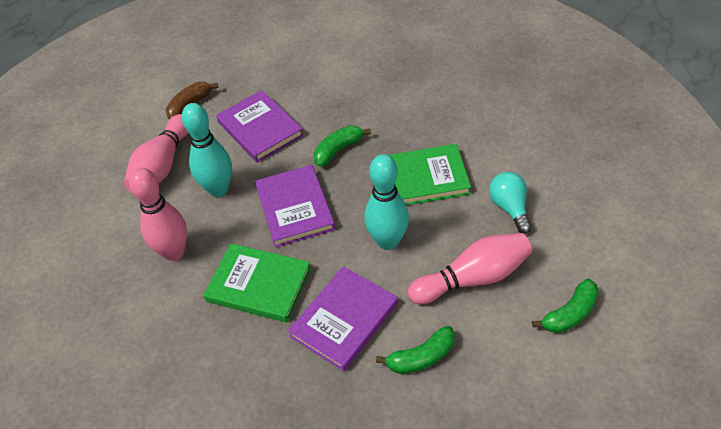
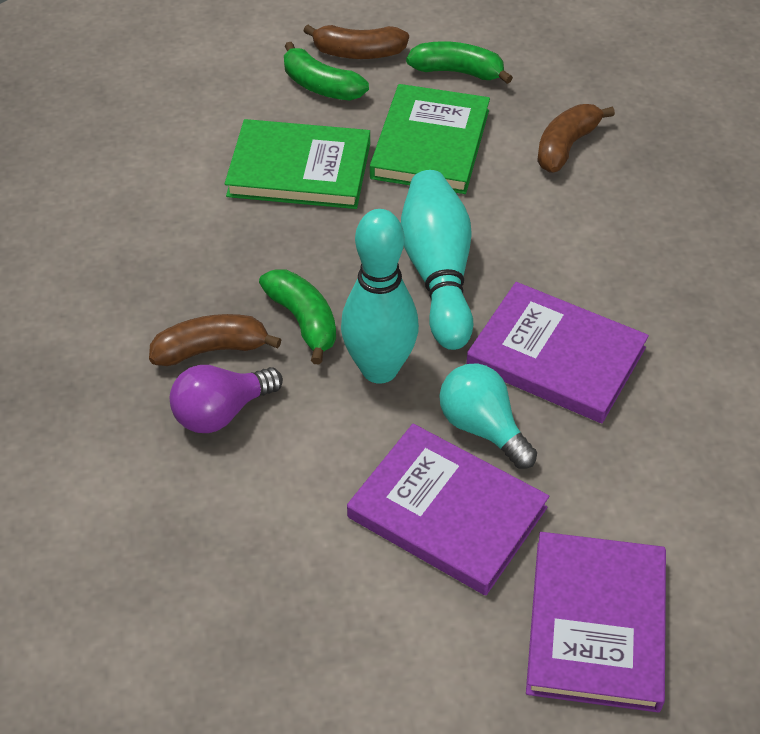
brown banana: [166,82,219,119] = 1 -> [149,314,282,366] [304,25,409,59] [537,104,615,173] = 3
pink bowling pin: [124,114,189,193] [129,168,187,261] [408,233,532,304] = 3 -> none = 0
purple light bulb: none = 0 -> [170,365,283,433] = 1

